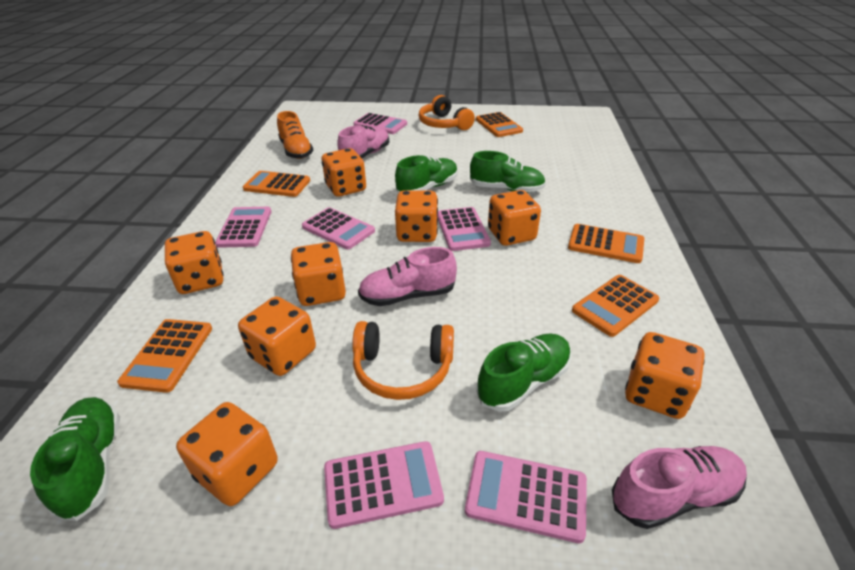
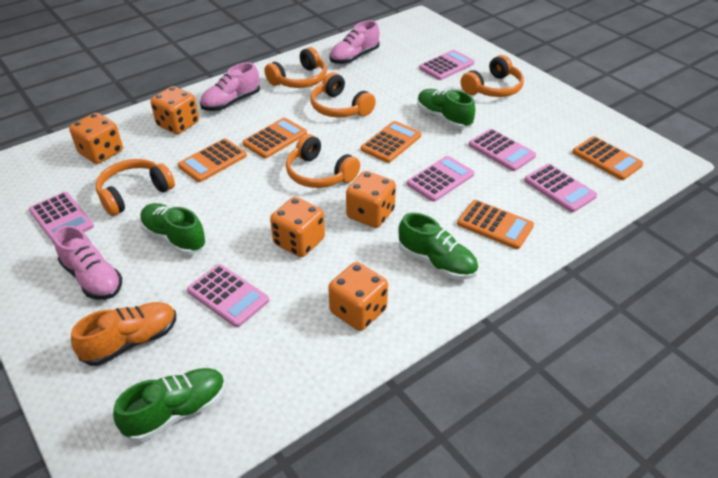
orange dice: [165,231,224,294] [176,402,278,506] [238,296,316,376] [291,242,346,306] [322,148,366,197] [395,190,438,242] [488,190,541,246] [625,332,705,419] = 8 -> [69,113,123,164] [150,86,199,134] [270,197,325,257] [328,262,388,331] [346,171,396,228] = 5
orange headphones: [352,321,454,400] [419,95,475,130] = 2 -> [96,159,175,216] [264,47,327,88] [286,134,360,188] [310,72,376,117] [461,55,524,97] = 5

